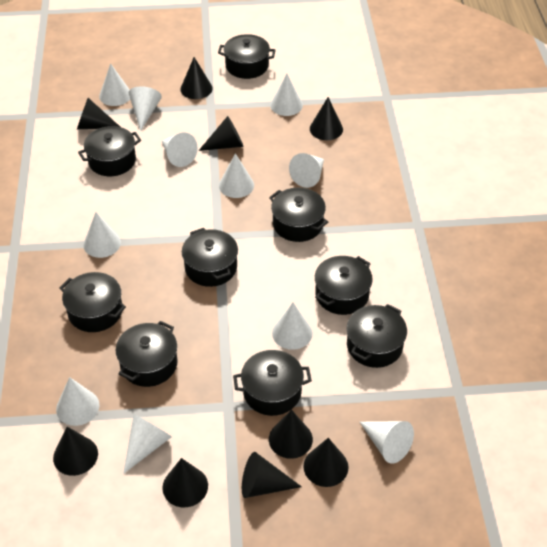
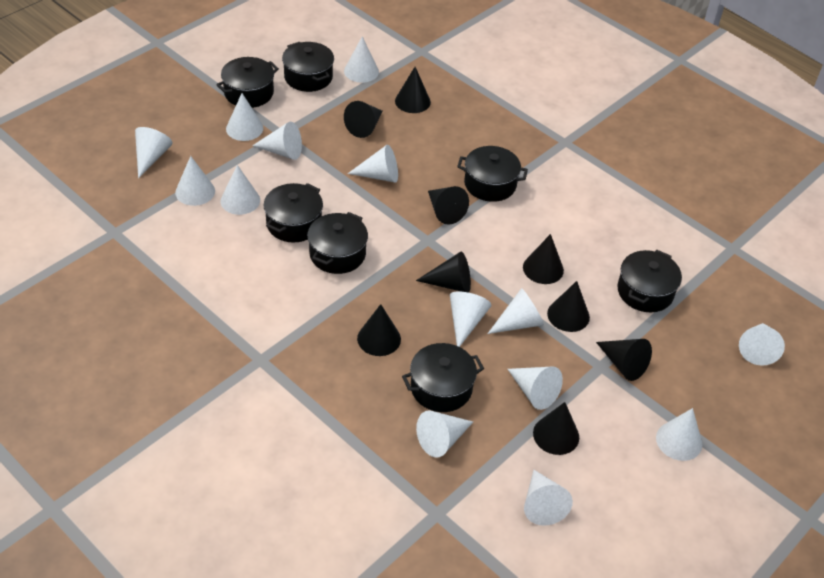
black pot: [59,272,126,332] [78,126,141,176] [116,321,178,387] [182,228,238,287] [218,34,276,79] [233,350,312,416] [269,188,328,242] [315,256,373,315] [347,304,407,368] = 9 -> [216,57,279,108] [264,183,323,242] [282,42,334,92] [307,212,368,274] [402,343,484,412] [457,146,528,202] [617,250,682,312] = 7
white cone: [56,377,99,426] [83,212,121,258] [99,63,130,106] [124,414,172,473] [129,86,162,131] [162,133,198,167] [219,153,254,198] [270,74,303,116] [272,302,312,350] [289,153,324,188] [360,421,414,464] = 11 -> [135,127,173,178] [175,156,215,206] [220,165,260,215] [226,93,263,141] [252,122,302,160] [344,36,379,83] [348,145,398,183] [416,410,473,458] [450,291,492,347] [487,288,544,334] [508,367,563,410] [524,470,573,526] [656,408,702,461] [739,323,785,366] = 14

